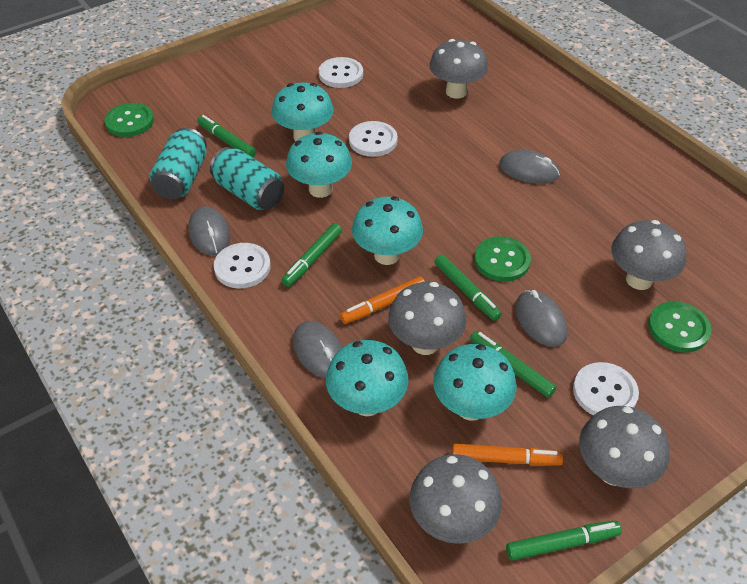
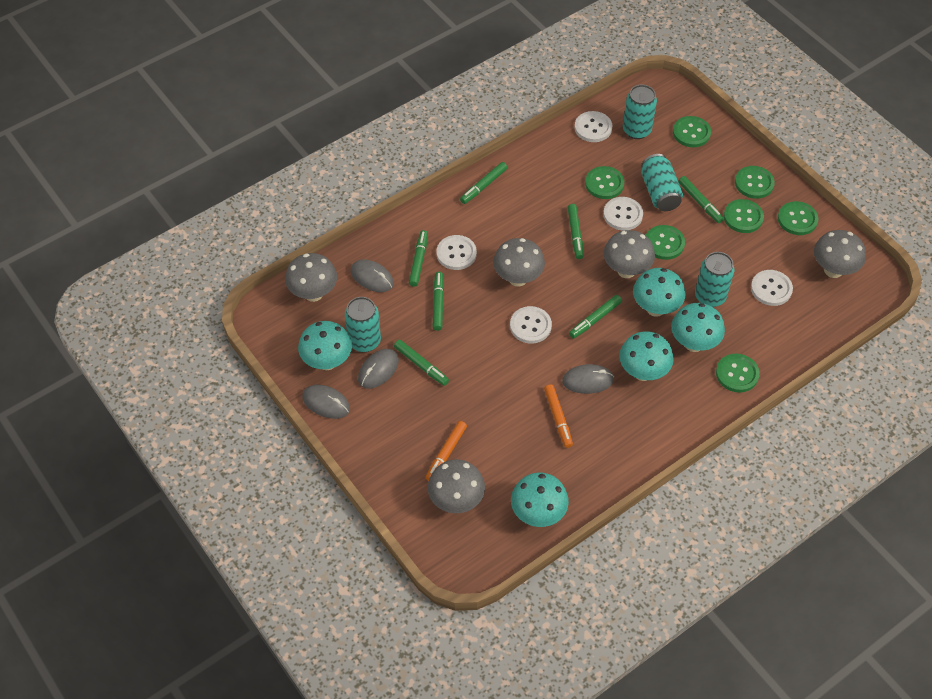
green button: [104,103,154,137] [474,236,531,282] [648,301,711,353] = 3 -> [585,166,624,199] [646,225,685,260] [673,116,711,147] [716,354,760,392] [724,199,764,233] [735,166,775,199] [778,201,819,235] = 7
green marker: [197,115,256,157] [281,223,342,287] [435,254,502,321] [470,331,556,398] [506,521,622,561] = 5 -> [394,340,449,386] [409,230,428,287] [433,272,444,331] [460,162,508,204] [567,204,584,259] [569,295,622,339] [678,176,724,223] = 7
turquoise can: [149,128,207,199] [210,147,284,210] = 2 -> [345,297,381,352] [623,85,657,139] [641,154,683,211] [695,252,734,307] = 4
white button: [214,243,271,288] [319,57,363,88] [349,121,398,157] [573,362,639,415] = 4 -> [437,235,477,270] [510,306,552,344] [575,111,612,142] [603,197,643,231] [751,270,793,306] = 5

